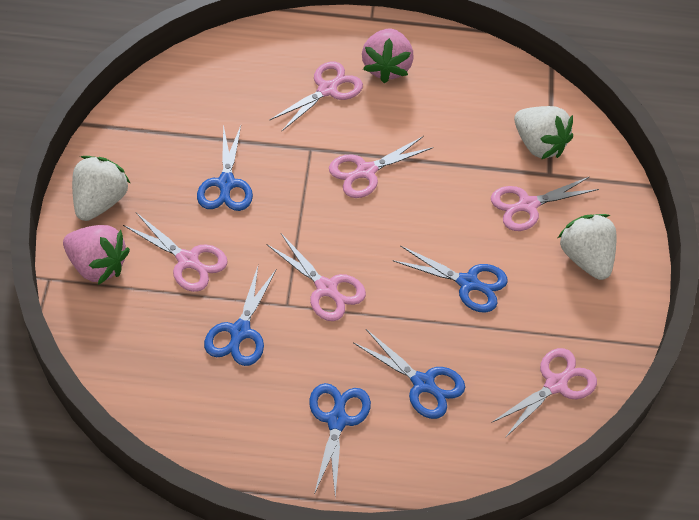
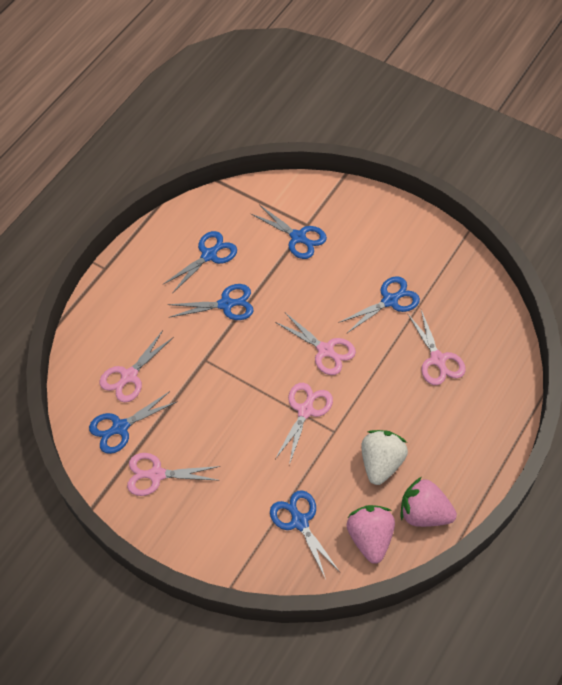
blue scissors: [197,124,253,211] [204,267,276,366] [309,383,371,497] [353,329,465,419] [393,245,508,313] = 5 -> [89,391,178,454] [164,231,237,293] [167,284,254,320] [251,205,327,259] [270,490,340,579] [338,276,420,334] = 6
pink scissors: [123,213,228,292] [266,234,366,321] [269,62,363,131] [329,136,434,198] [491,177,599,231] [491,348,597,438] = 6 -> [100,330,174,402] [127,453,220,496] [275,313,356,375] [275,383,333,465] [407,310,466,385] = 5
white strawberry: [72,156,131,221] [514,106,573,159] [558,214,617,280] = 3 -> [361,430,408,485] = 1

